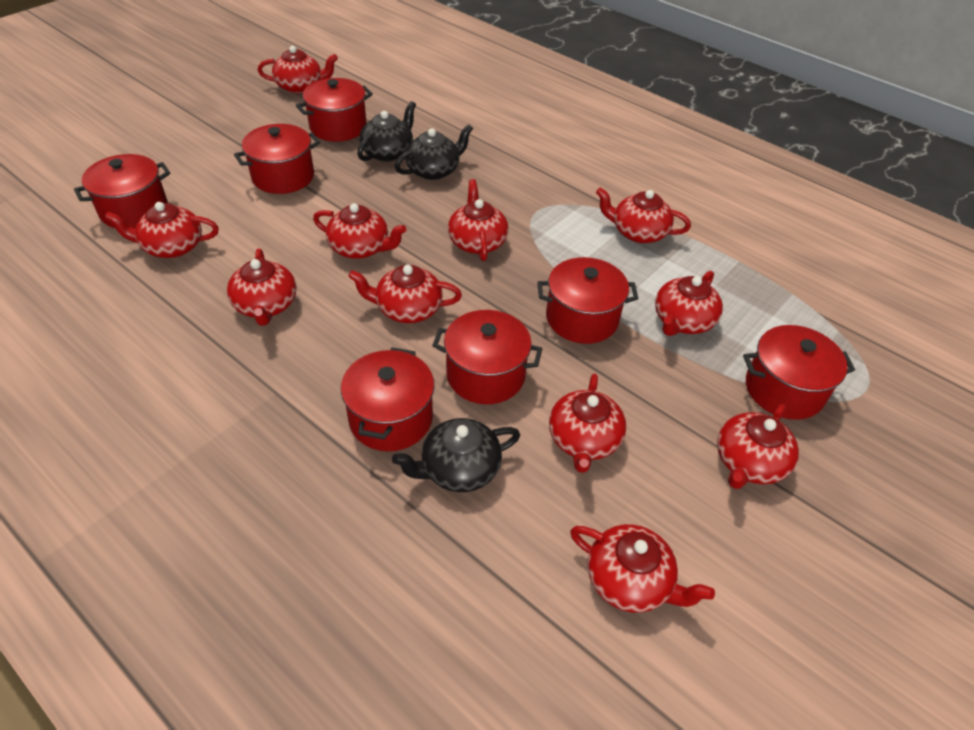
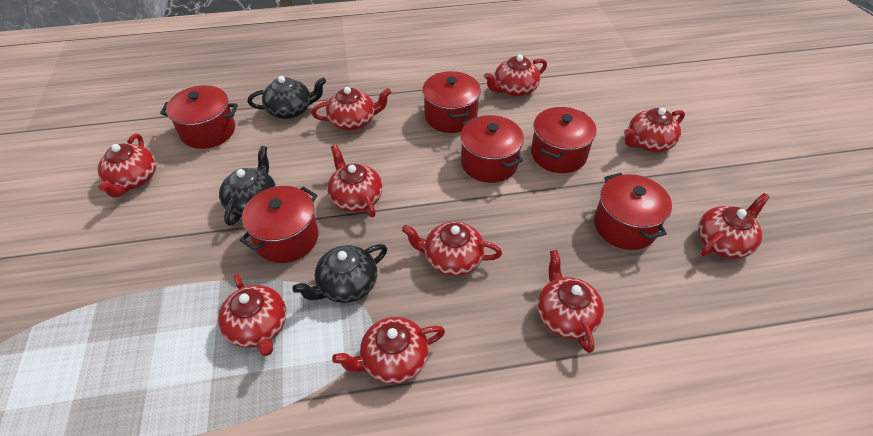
red pot: [74,154,170,228] [234,124,320,194] [296,78,373,142] [341,347,435,451] [432,310,542,404] [537,257,639,344] [743,325,855,420] = 7 -> [160,85,238,149] [240,186,319,263] [422,71,481,133] [460,115,524,183] [531,107,597,173] [594,173,672,250] = 6
red teapot: [105,202,219,258] [227,249,296,326] [257,46,338,94] [313,203,406,259] [348,265,462,323] [448,179,509,261] [549,374,626,473] [570,524,715,613] [596,188,691,243] [655,271,723,336] [717,404,799,489] = 11 -> [98,134,156,197] [218,273,286,356] [311,87,391,130] [327,145,383,217] [332,317,445,384] [402,221,502,276] [484,55,547,97] [537,250,604,353] [624,108,685,152] [698,193,769,258] = 10

